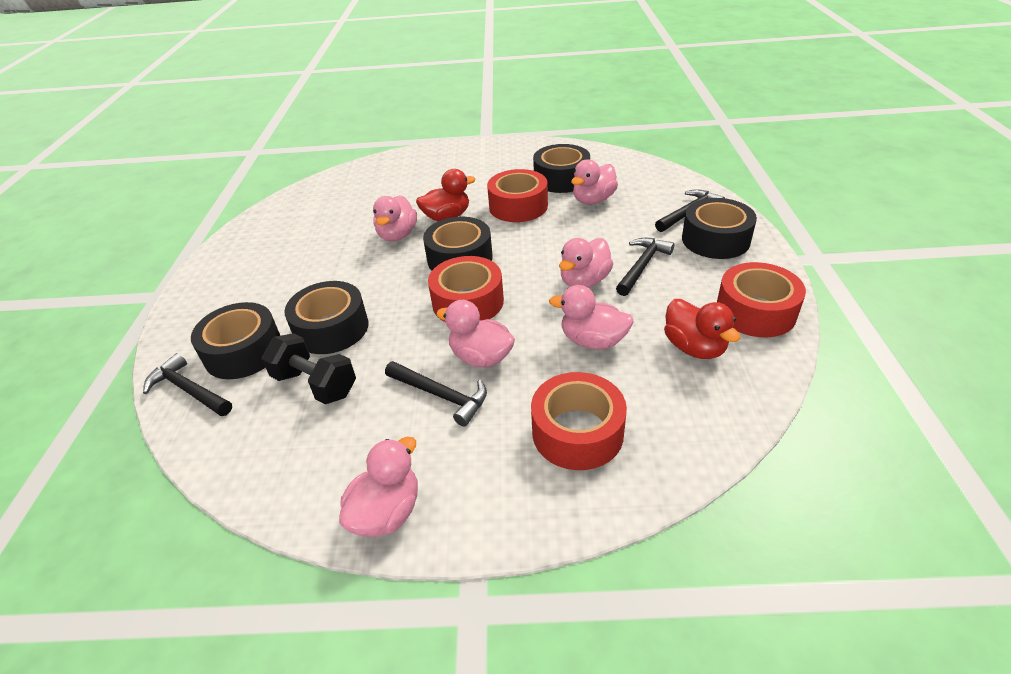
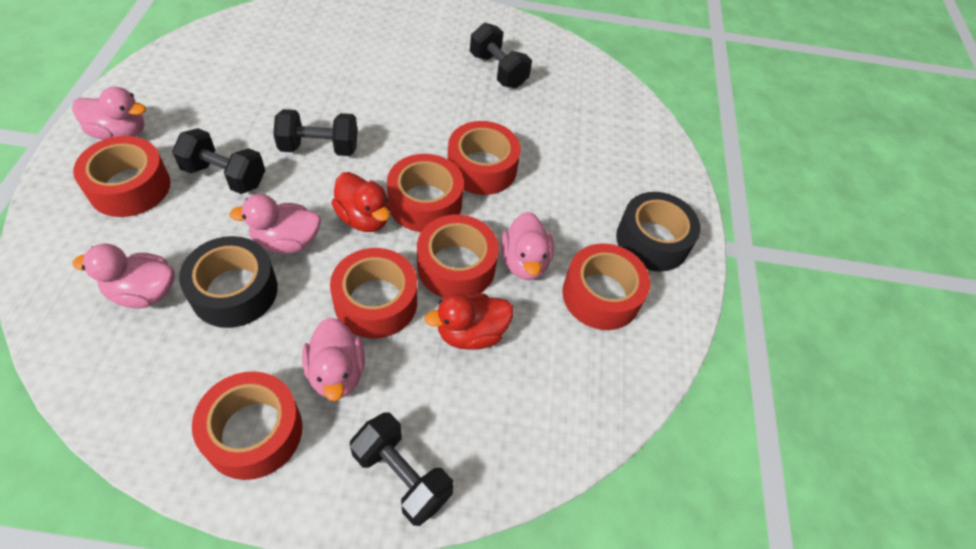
black dumbbell: [262,333,356,404] = 1 -> [172,128,265,194] [273,109,357,156] [350,412,454,526] [470,23,532,88] = 4
black hammer: [143,353,232,416] [385,361,487,426] [616,238,674,296] [655,189,725,232] = 4 -> none = 0
black tape: [191,302,280,379] [284,281,369,354] [423,217,493,271] [533,144,590,193] [682,198,757,259] = 5 -> [179,236,278,328] [616,192,701,272] = 2
pink duck: [339,437,418,537] [373,195,417,241] [436,300,515,367] [549,285,634,349] [559,238,613,288] [571,159,618,204] = 6 -> [72,87,146,140] [72,244,175,309] [229,194,321,254] [302,317,365,401] [501,212,554,280] = 5
red tape: [428,256,504,322] [487,169,548,222] [531,372,627,470] [717,262,806,337] = 4 -> [73,136,171,217] [192,371,303,480] [330,248,417,338] [387,154,464,232] [417,215,499,298] [448,121,521,195] [562,243,650,330] = 7

